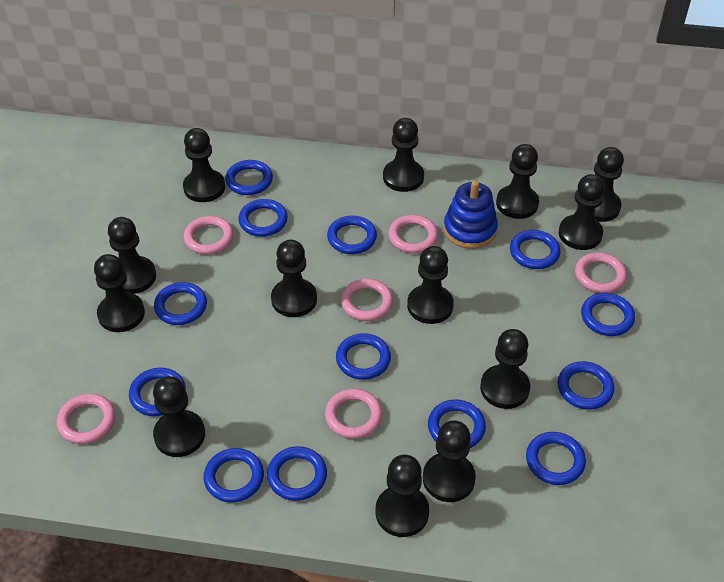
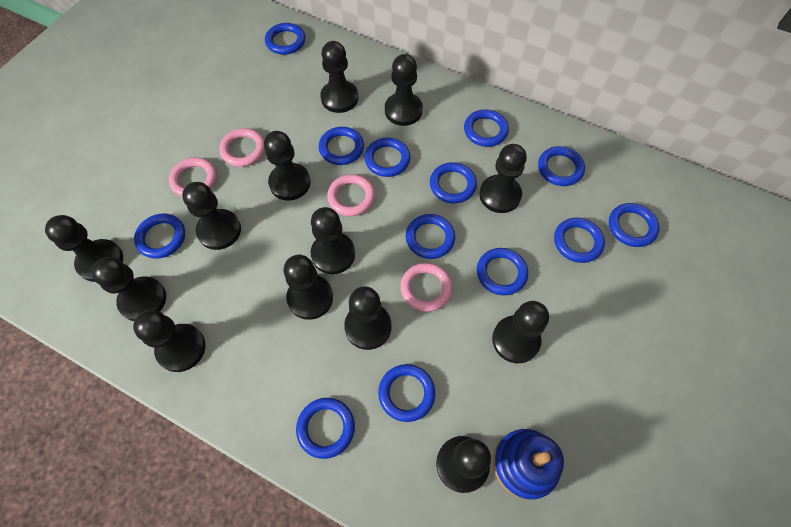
pink ring: [57,394,115,444] [184,216,234,255] [325,389,383,439] [341,279,393,321] [388,215,438,253] [575,252,627,293] = 6 -> [169,157,217,197] [219,128,265,167] [327,174,375,216] [400,263,453,312] = 4

